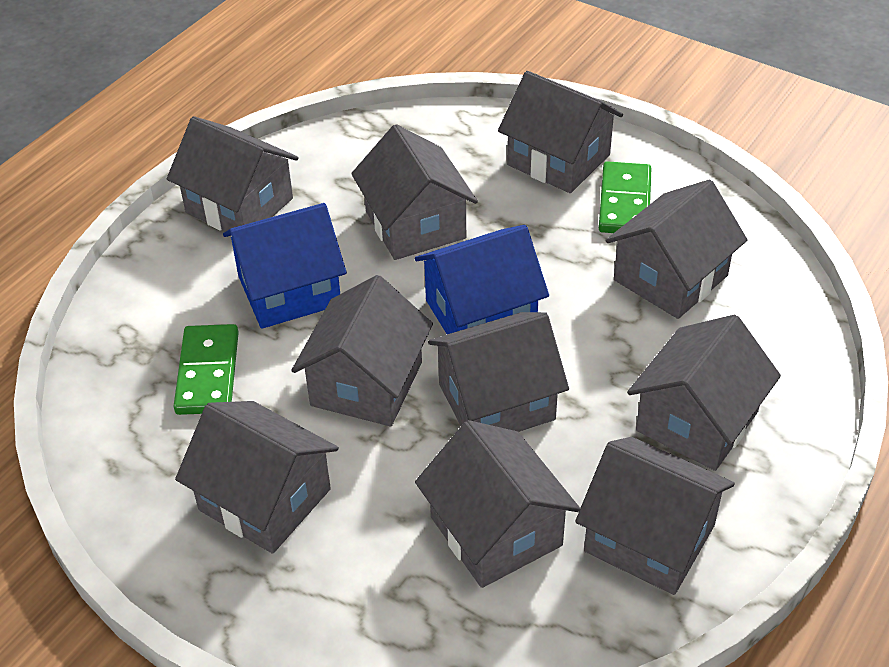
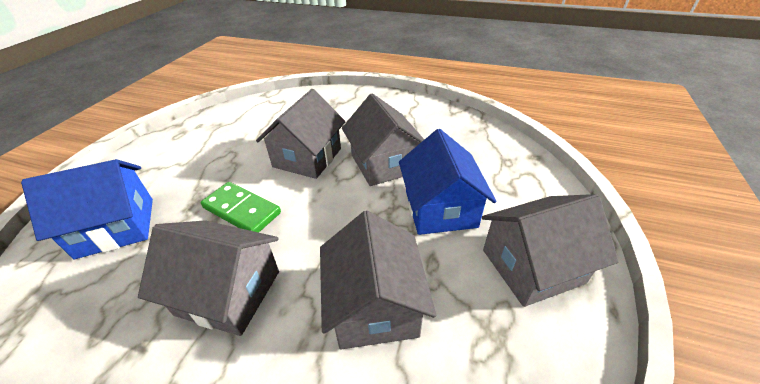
green domino: [173,324,239,415] [599,161,651,233] = 2 -> [201,182,281,232] = 1
grey house: [167,116,299,232] [175,401,339,554] [291,275,433,426] [351,124,478,260] [415,420,580,588] [428,312,569,432] [498,71,623,193] [575,437,734,595] [605,179,748,319] [627,315,781,471] = 10 -> [138,220,279,336] [256,89,346,179] [320,211,437,349] [342,93,424,186] [482,194,619,307] = 5

